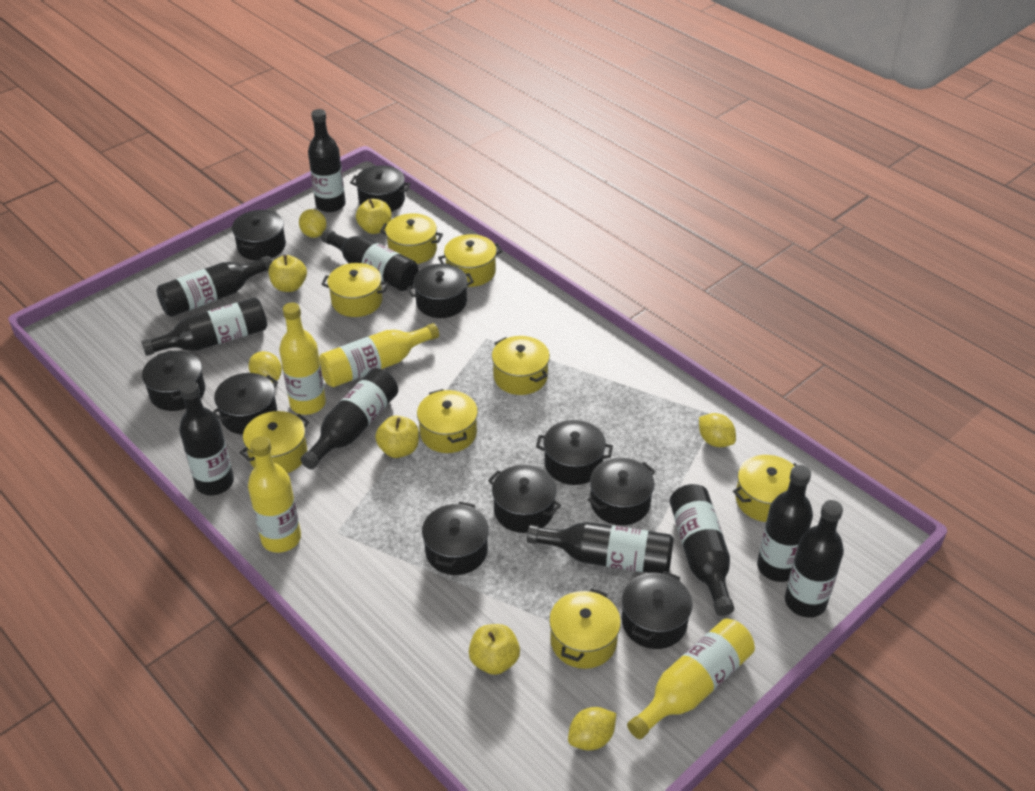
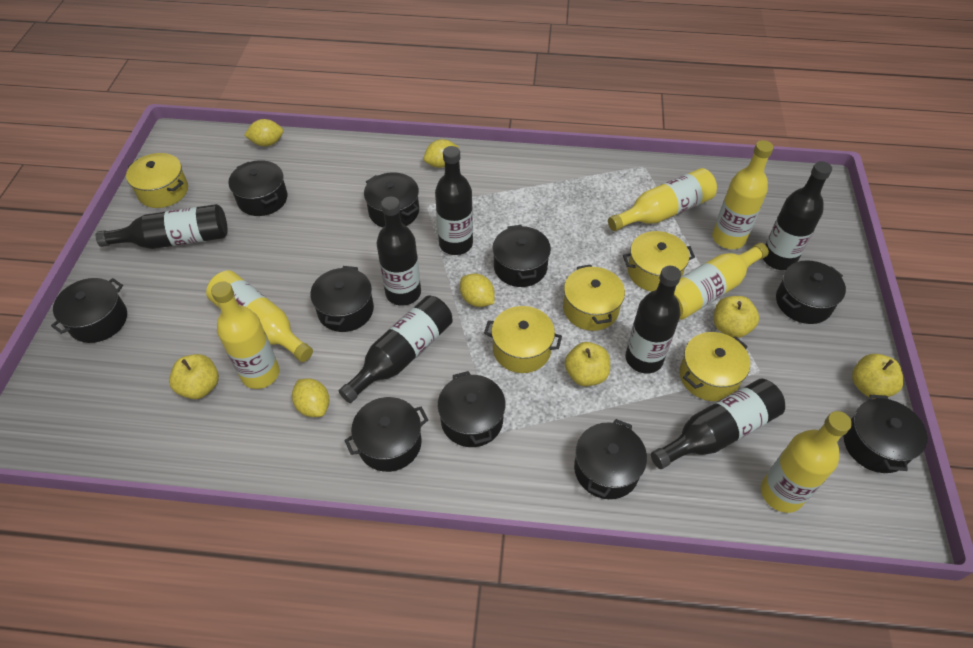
black bottle: [141,297,267,356] [156,256,272,317] [179,381,234,495] [301,368,398,470] [308,109,346,212] [321,229,419,291] [527,522,674,573] [670,484,734,616] [757,465,813,582] [785,500,844,618] = 10 -> [96,204,228,249] [339,296,453,403] [377,197,421,306] [435,146,473,255] [625,266,681,374] [651,379,785,469] [763,161,832,270] = 7
yellow bottle: [248,436,301,553] [279,302,326,415] [319,323,439,387] [627,619,755,739] = 4 -> [206,270,313,362] [211,281,279,389] [608,168,717,231] [674,243,769,320] [712,140,773,249] [761,411,852,513] = 6
yellow pot: [240,411,309,473] [321,263,388,317] [380,213,443,264] [417,389,478,453] [438,234,503,287] [492,336,550,395] [549,588,621,669] [733,455,797,522] = 8 -> [126,153,188,208] [484,306,562,373] [563,265,625,331] [623,231,695,292] [679,332,750,401] = 5

